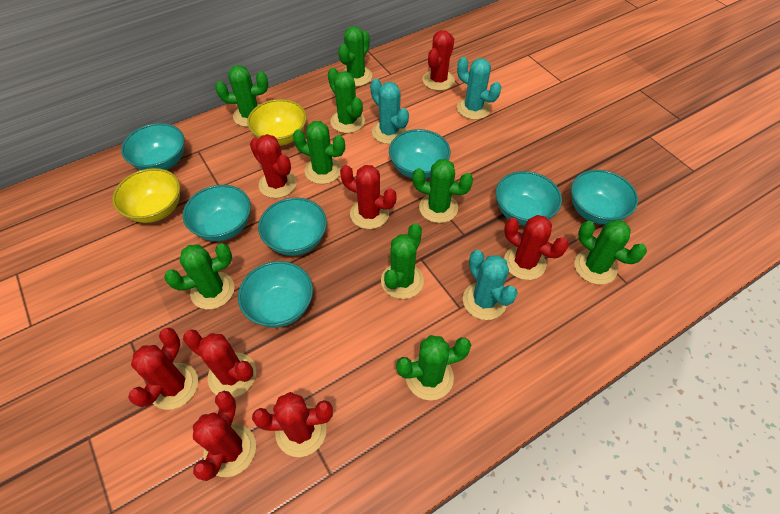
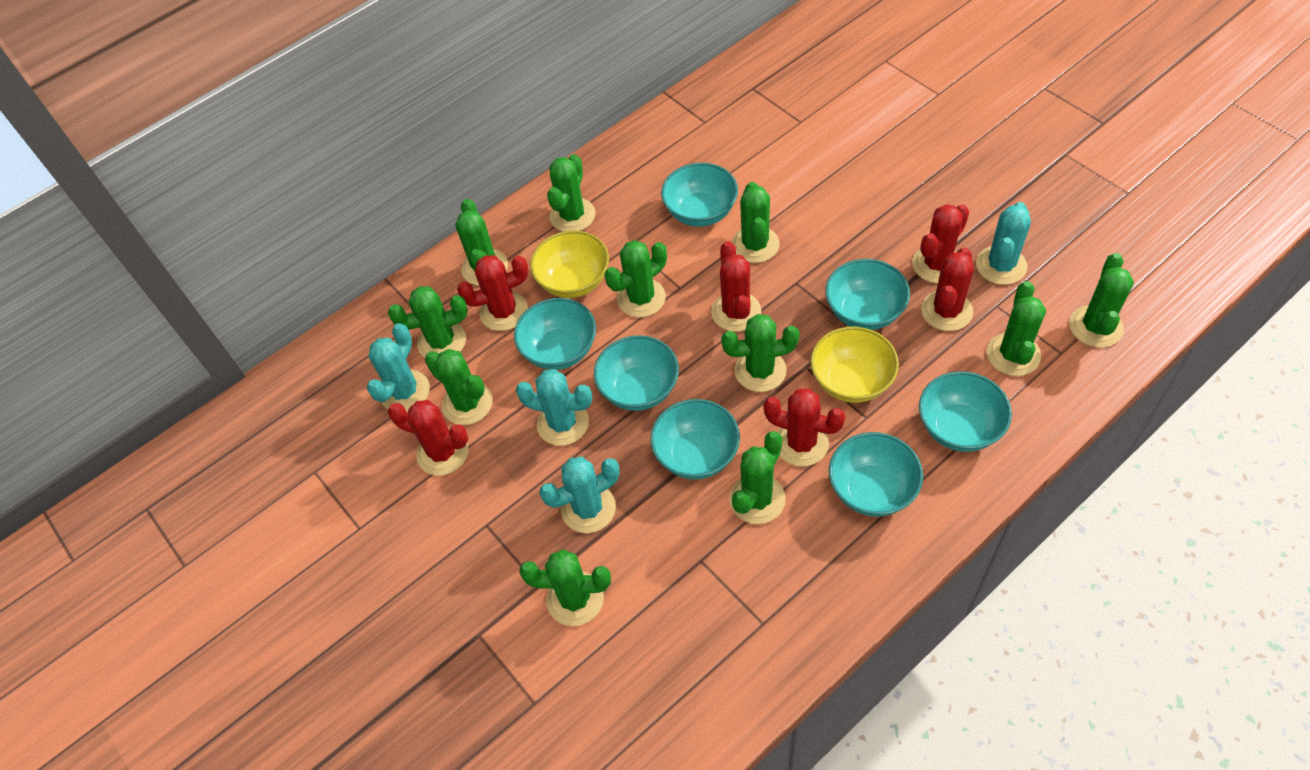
green cactus: [164,243,235,310] [215,65,268,127] [293,121,345,184] [328,68,365,133] [338,26,372,87] [381,223,424,299] [396,335,471,400] [412,159,473,223] [574,220,647,285] = 9 -> [388,286,468,358] [425,349,493,425] [455,199,508,286] [519,549,611,626] [547,154,596,232] [605,240,667,318] [721,314,800,392] [729,431,786,524] [732,182,779,263] [987,281,1046,376] [1069,253,1134,348] = 11
red cactus: [128,328,198,410] [183,329,256,398] [193,391,256,481] [250,134,297,198] [252,392,333,457] [340,165,397,229] [423,30,455,91] [504,215,569,280] = 8 -> [388,400,469,476] [457,255,529,331] [711,241,761,332] [763,388,845,466] [912,204,969,283] [921,247,974,331] = 6
turquoise cactus: [370,78,409,144] [457,57,501,120] [463,250,518,320] = 3 -> [367,323,430,412] [516,369,592,446] [539,457,619,533] [976,202,1031,285] = 4

